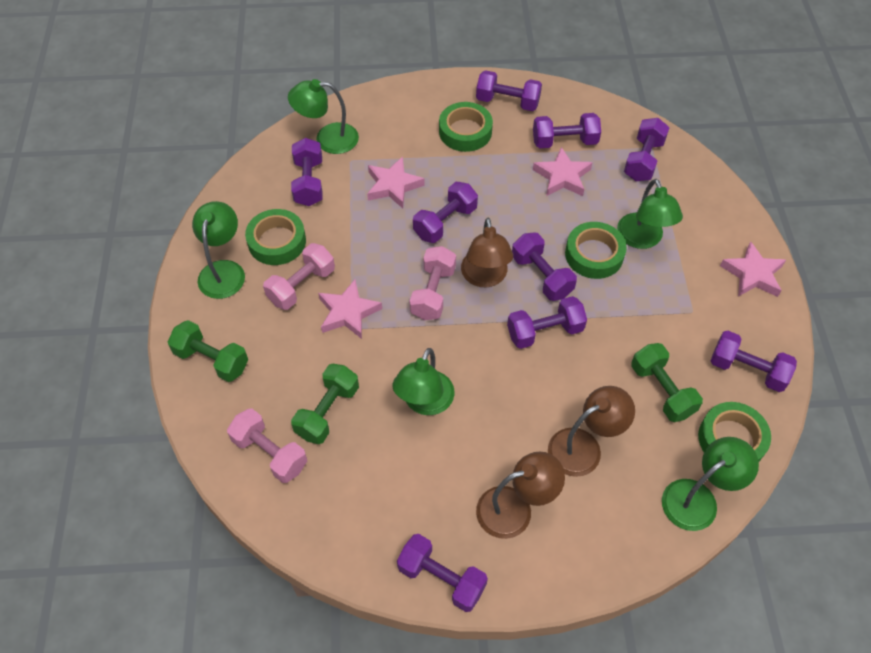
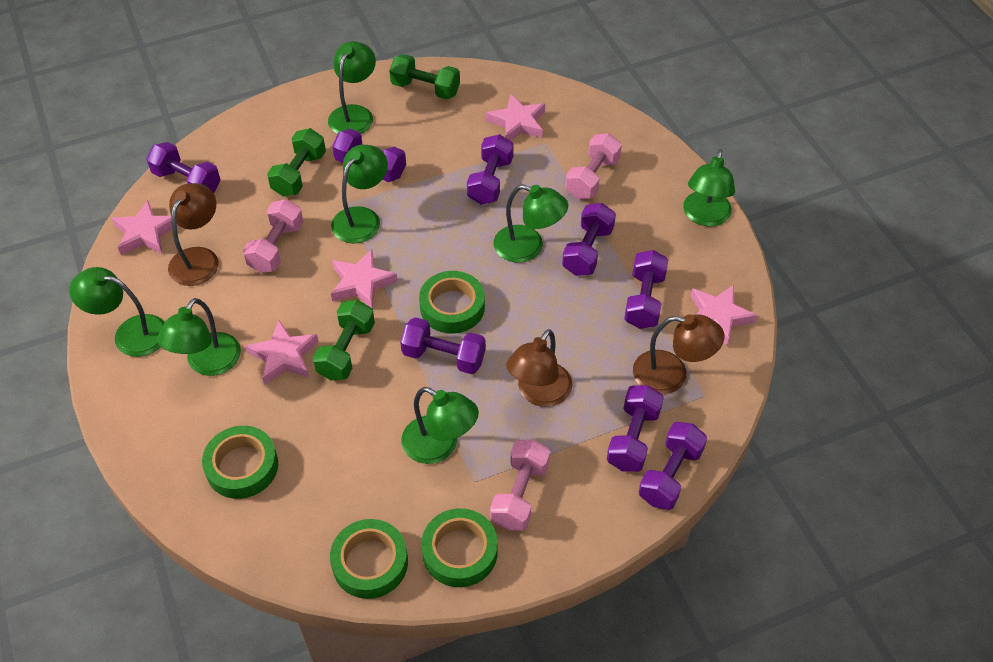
green lamp: [192,201,245,299] [288,79,359,154] [393,348,455,415] [617,179,683,249] [662,437,759,531] = 5 -> [69,267,165,357] [157,298,241,376] [328,41,376,134] [331,145,388,243] [402,387,479,464] [494,184,568,263] [683,149,735,227] = 7
pink star: [318,279,382,339] [367,157,424,209] [533,147,592,196] [720,241,786,297] = 4 -> [111,200,179,255] [245,320,319,385] [331,249,398,309] [486,94,545,140] [691,285,757,347] = 5
purple dumbbell: [291,138,323,206] [397,534,488,612] [413,182,478,243] [476,70,542,111] [507,296,587,349] [512,232,577,301] [533,113,601,148] [624,118,670,181] [711,331,797,392] = 9 -> [146,142,221,193] [332,129,406,182] [400,317,486,374] [467,134,514,205] [562,203,616,276] [607,385,664,472] [624,250,669,329] [639,422,707,510] = 8

